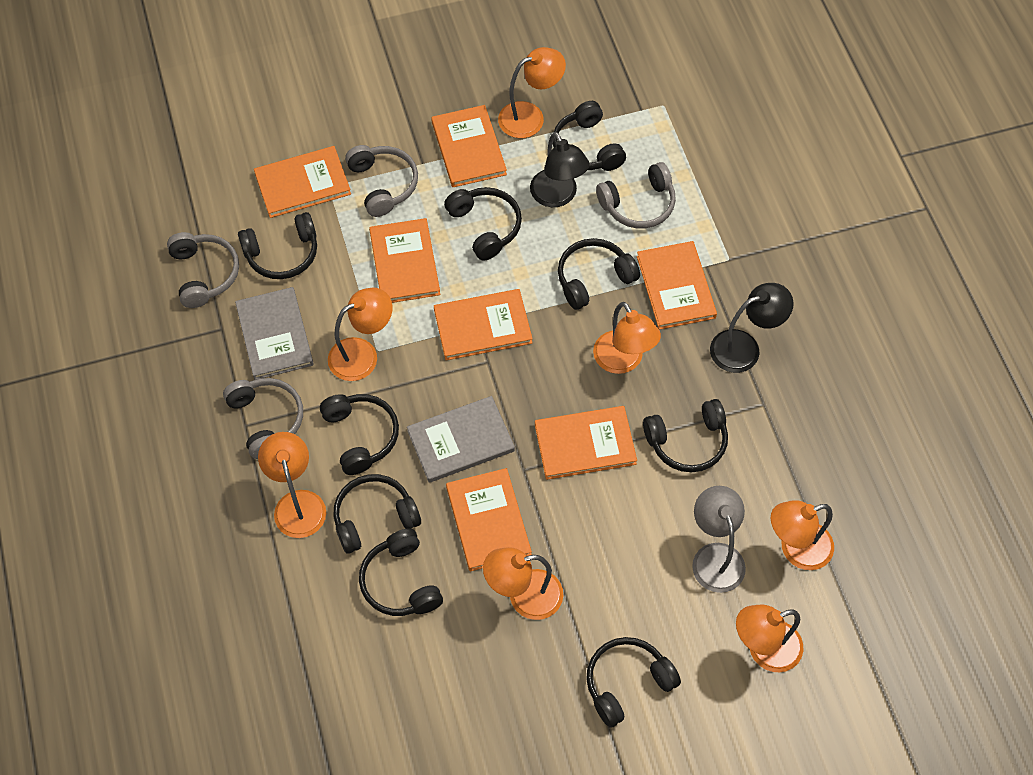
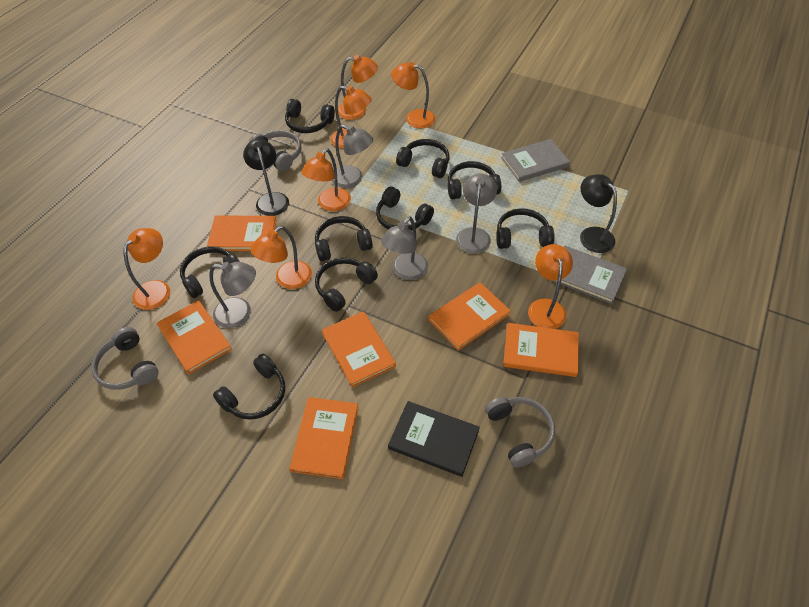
black book: none = 0 -> [388,401,480,477] = 1
grey headphones: [167,232,239,308] [223,378,303,459] [345,145,418,217] [596,162,676,229] = 4 -> [91,327,158,390] [249,130,301,171] [485,397,555,468] = 3
grey lamp: [692,486,746,593] = 1 -> [209,262,256,328] [331,125,373,188] [381,216,428,280] [456,173,497,254] = 4
orange book: [254,146,351,218] [369,218,440,303] [431,105,507,187] [434,289,533,360] [446,468,532,571] [535,406,637,480] [637,241,717,330] = 7 -> [157,300,232,374] [207,215,277,251] [290,397,359,479] [322,311,396,388] [428,282,511,351] [503,323,579,377] = 6

